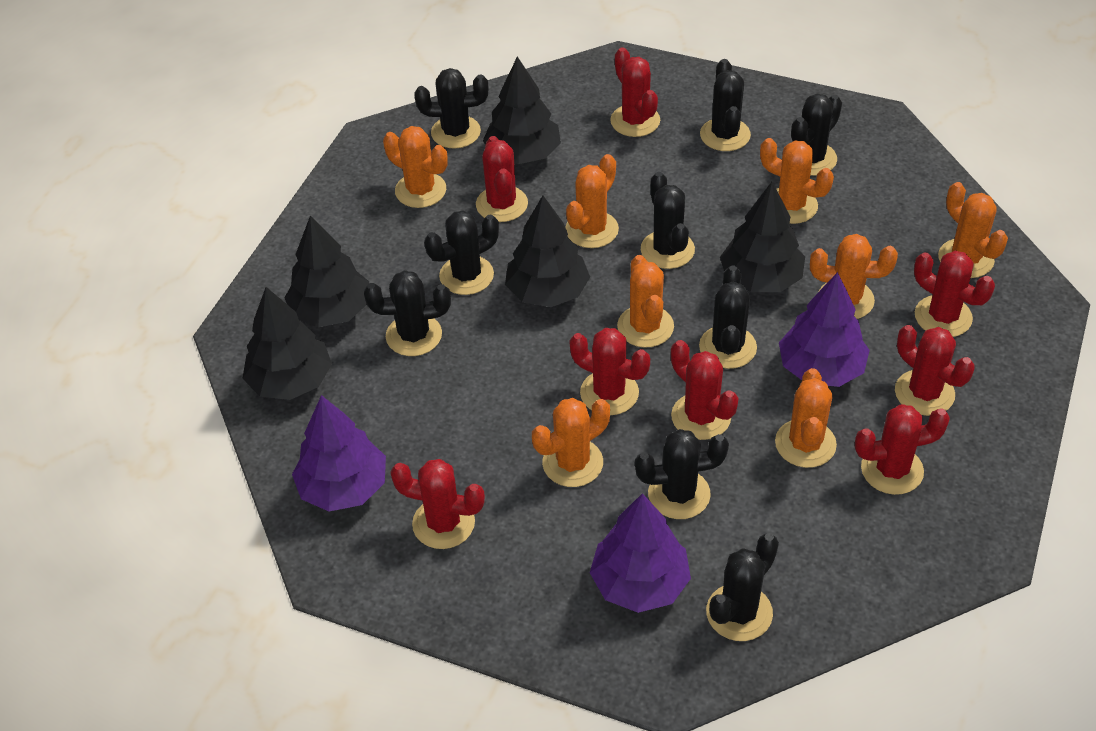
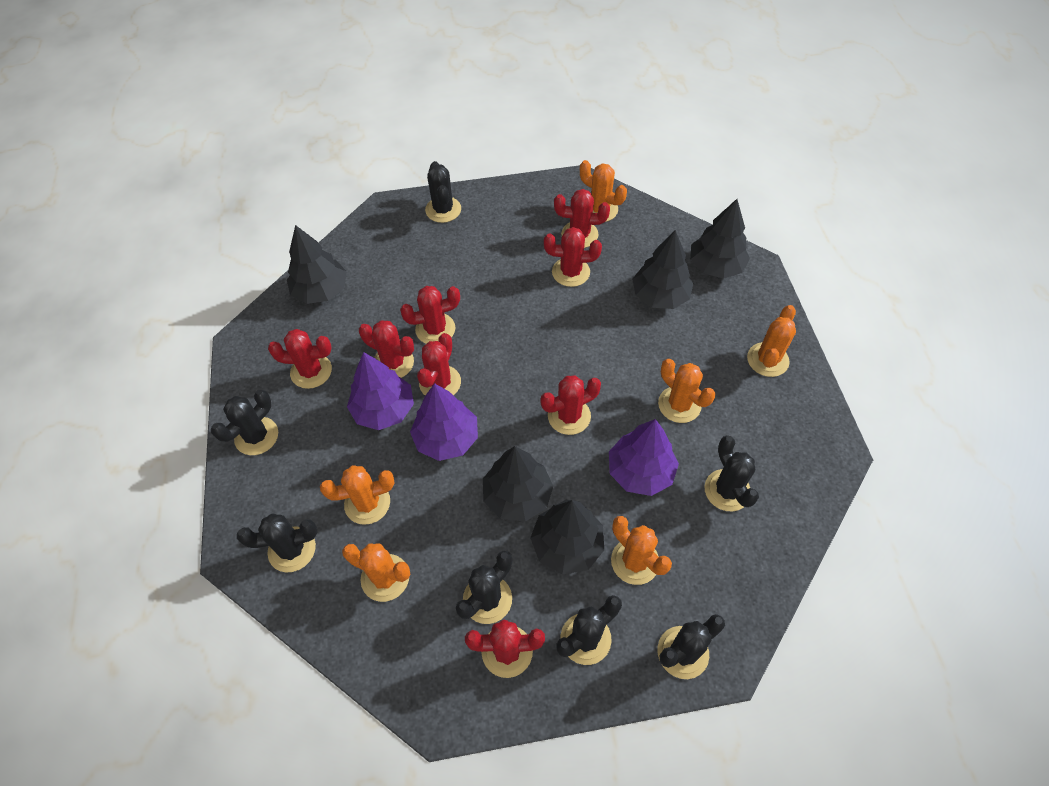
black cactus: [364,270,451,356] [415,68,488,149] [424,210,499,295] [635,429,729,519] [641,172,695,269] [699,266,757,369] [700,59,751,151] [706,533,779,641] [791,94,842,176] = 9 -> [211,390,278,455] [237,513,317,573] [425,161,461,223] [456,551,512,624] [556,595,622,665] [657,614,725,679] [704,435,759,511] = 7
orange cactus: [383,126,448,208] [532,398,610,487] [565,154,619,248] [617,255,674,348] [760,138,834,224] [775,368,837,468] [810,234,898,319] [938,182,1008,278] = 8 -> [320,465,394,525] [342,543,410,602] [580,160,627,222] [611,516,672,585] [658,359,716,423] [747,305,796,377] = 6

